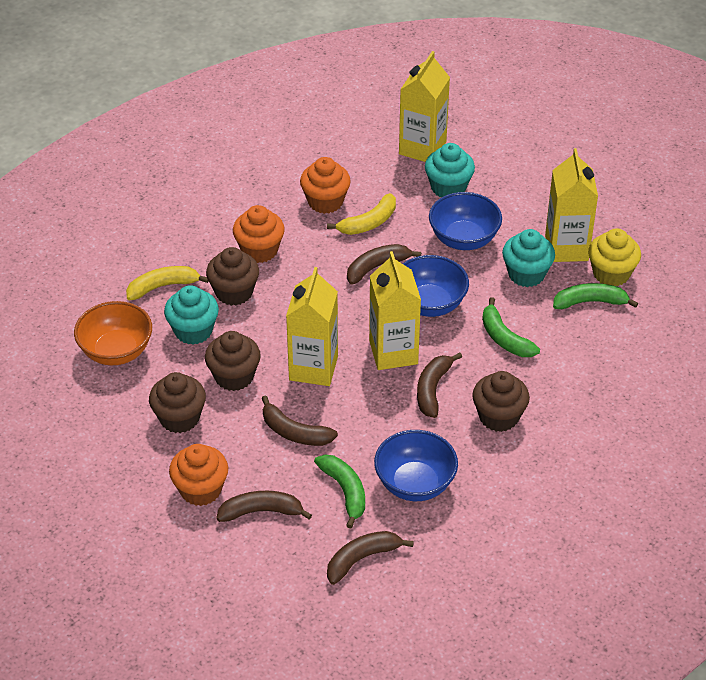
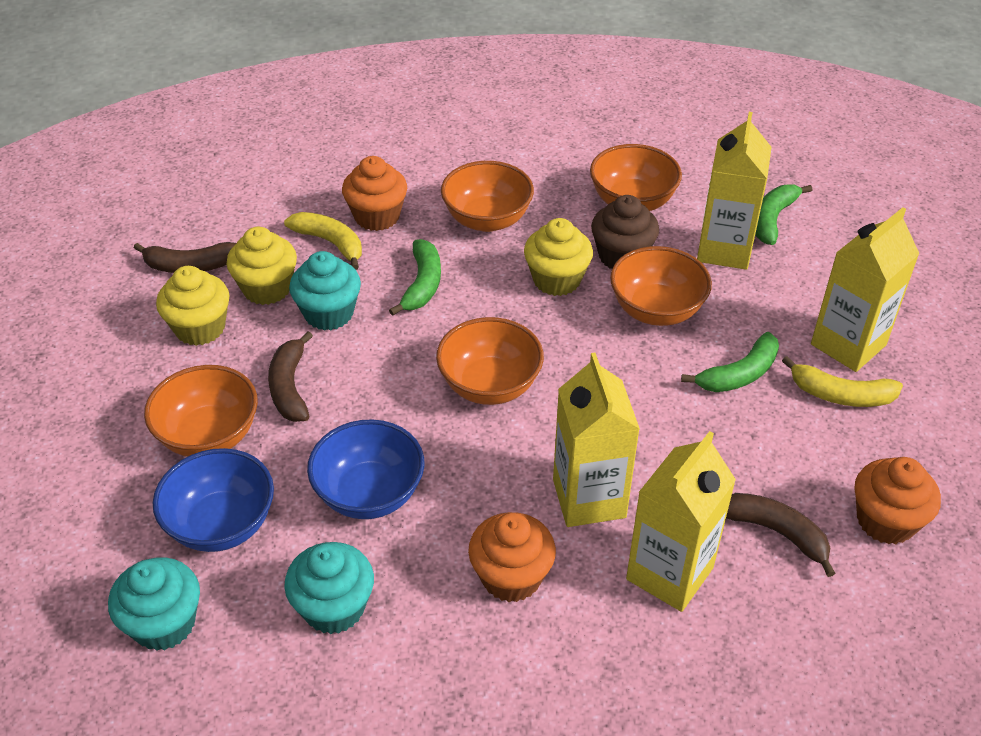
blue bowl: [374,430,458,501] [403,255,469,317] [429,192,502,250] = 3 -> [153,448,274,552] [307,419,424,519] = 2
brown banana: [216,491,312,522] [262,396,338,446] [327,531,414,585] [347,244,421,285] [417,353,462,418] = 5 -> [134,242,236,273] [268,331,313,422] [726,493,835,577] = 3
brown cupcake: [149,372,206,433] [205,331,261,391] [206,247,259,306] [472,371,530,432] = 4 -> [591,195,659,269] = 1
orange bowl: [74,301,152,365] = 1 -> [144,365,258,457] [436,317,544,405] [441,161,534,232] [590,144,682,211] [610,246,712,326] = 5
yellow cupcake: [588,228,641,286] = 1 -> [156,266,230,346] [226,227,297,305] [524,218,593,296] = 3

